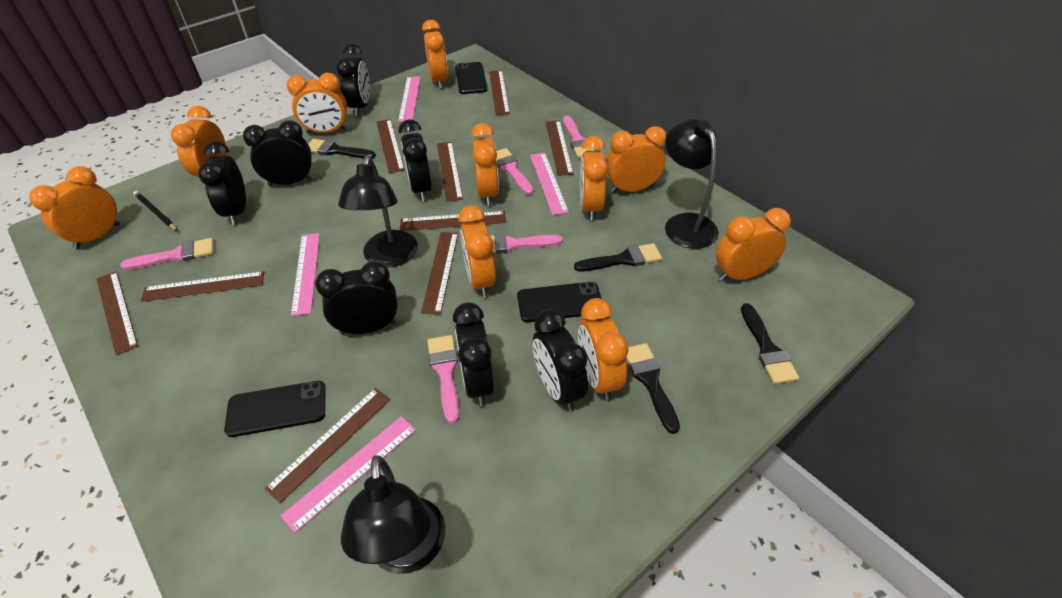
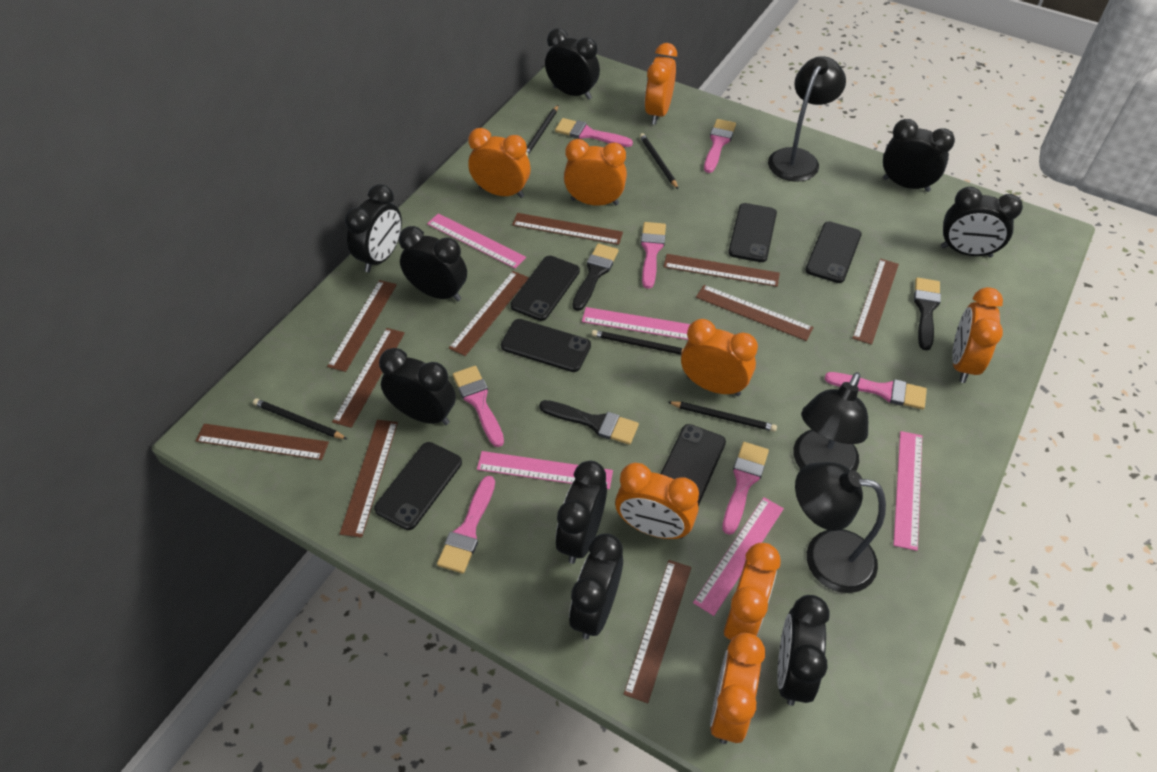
black brush: [308,139,376,159] [574,243,662,272] [626,343,680,434] [741,303,799,384] = 4 -> [539,400,639,445] [572,244,619,311] [914,277,941,350] = 3
black clock: [198,141,246,225] [243,120,313,186] [315,261,398,334] [336,43,370,116] [399,119,432,201] [453,302,494,406] [533,309,588,412] = 7 -> [345,184,402,272] [379,348,456,425] [399,226,467,302] [545,28,600,100] [556,461,607,564] [569,534,623,640] [777,595,830,706] [883,119,955,192] [941,186,1023,257] = 9
black pencil: [133,191,178,231] = 1 -> [253,399,347,439] [526,105,558,156] [592,330,683,355] [640,133,678,189] [668,401,777,432] = 5
black phone: [224,381,326,437] [455,62,488,94] [517,282,602,323] = 3 -> [374,442,462,530] [501,319,591,372] [510,256,580,321] [661,424,726,506] [728,203,777,262] [805,221,862,283] = 6
brown ruler: [96,271,138,355] [141,271,264,302] [265,388,391,503] [376,119,405,173] [400,211,506,231] [421,232,458,315] [437,142,463,202] [489,70,510,115] [546,120,574,176] = 9 -> [196,424,329,460] [327,280,397,372] [332,328,405,428] [340,420,398,538] [449,271,529,356] [512,213,623,245] [624,560,691,703] [663,254,780,287] [696,285,814,341] [852,259,899,345] = 10
orange clock: [29,166,120,250] [171,106,226,186] [287,73,347,134] [422,20,448,89] [458,205,496,297] [471,123,499,206] [578,298,628,401] [580,136,608,221] [606,126,667,193] [716,208,791,282] = 10 -> [468,128,531,198] [564,139,627,206] [615,463,699,539] [645,43,677,125] [681,319,758,396] [710,633,765,744] [724,543,781,640] [952,287,1003,383] = 8
pink brush: [120,238,214,270] [427,335,459,424] [491,233,563,254] [496,148,534,195] [563,116,595,158] = 5 -> [437,476,495,573] [453,366,504,447] [555,118,633,147] [641,222,666,289] [704,119,736,173] [722,442,769,535] [825,372,927,409] = 7
pink ruler: [281,416,416,533] [291,233,320,316] [398,76,420,122] [530,153,569,215] = 4 -> [427,213,526,269] [477,451,613,489] [582,307,690,340] [693,497,784,616] [894,431,922,551] = 5

